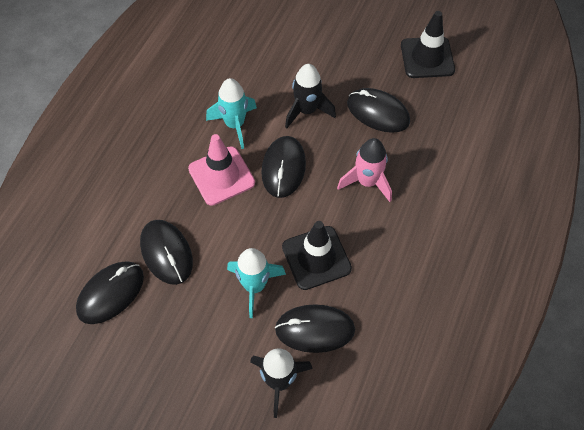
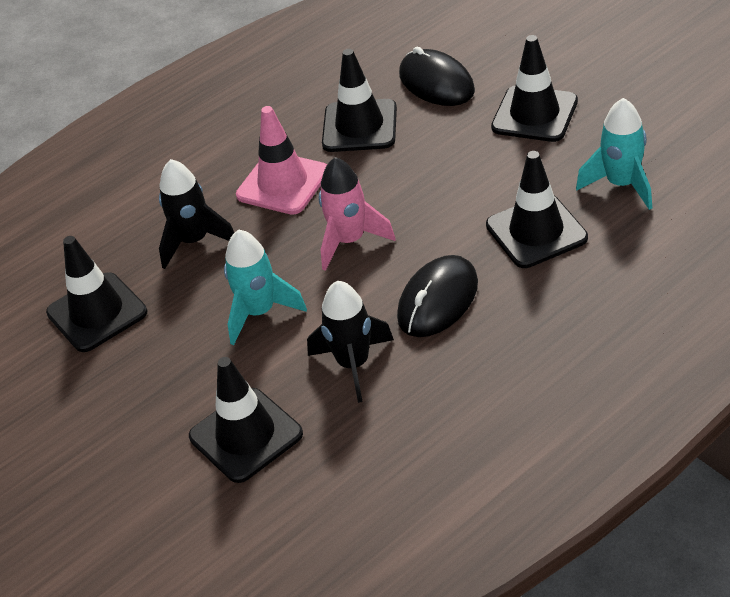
black mouse: [76,261,144,324] [140,220,193,285] [261,136,306,198] [275,304,355,353] [347,88,410,133] = 5 -> [397,255,478,337] [399,47,475,106] = 2
black traffic cone: [282,221,352,290] [401,11,455,78] = 2 -> [46,236,147,352] [189,357,303,483] [322,49,397,152] [486,151,588,268] [491,35,578,142] = 5

